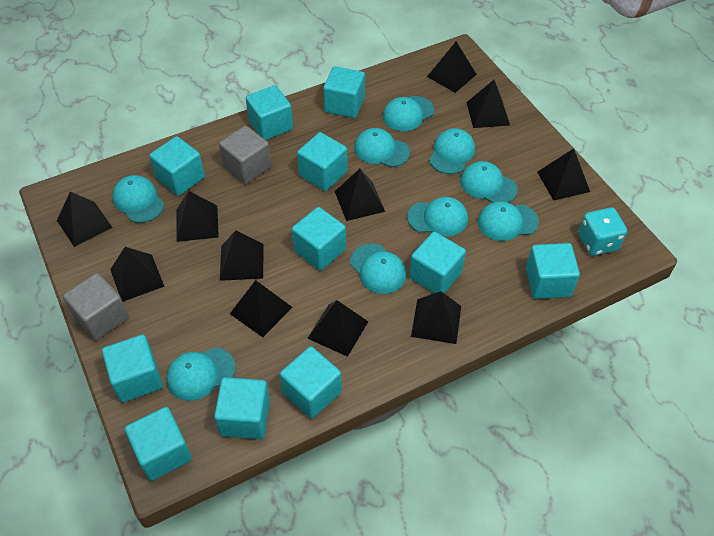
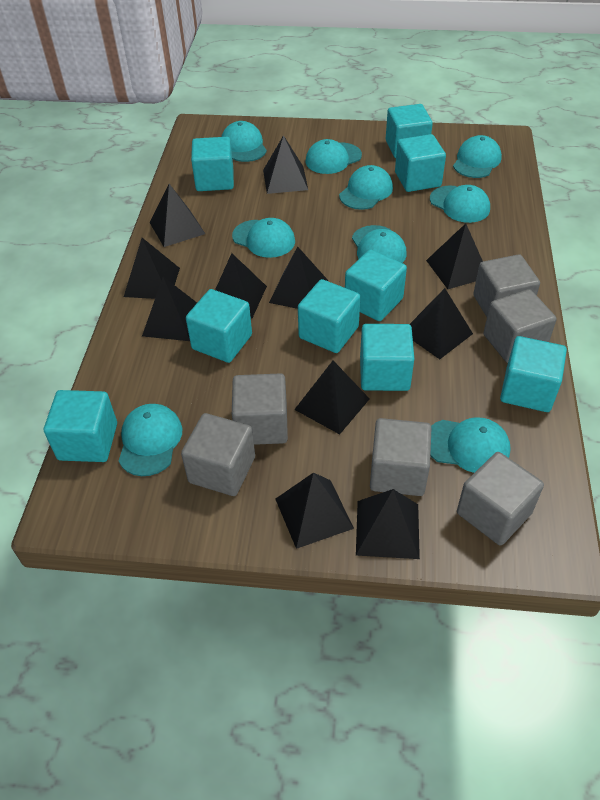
grey cube: [63,273,129,341] [219,126,271,184] = 2 -> [181,413,255,496] [232,373,288,445] [370,418,432,496] [457,452,544,545] [473,254,540,317] [483,289,557,363] = 6
turquoise cube: [102,335,163,403] [125,407,192,481] [149,136,205,196] [214,377,270,439] [246,85,293,140] [280,346,342,419] [292,207,346,271] [297,132,348,191] [323,66,365,118] [409,232,466,293] [526,243,580,299] = 11 -> [44,390,117,462] [186,289,252,363] [191,137,234,191] [298,279,360,353] [345,249,407,321] [360,324,414,391] [386,104,433,158] [395,134,446,192] [500,336,567,412] = 9
turquoise dice: [578,208,627,256] = 1 -> none = 0

